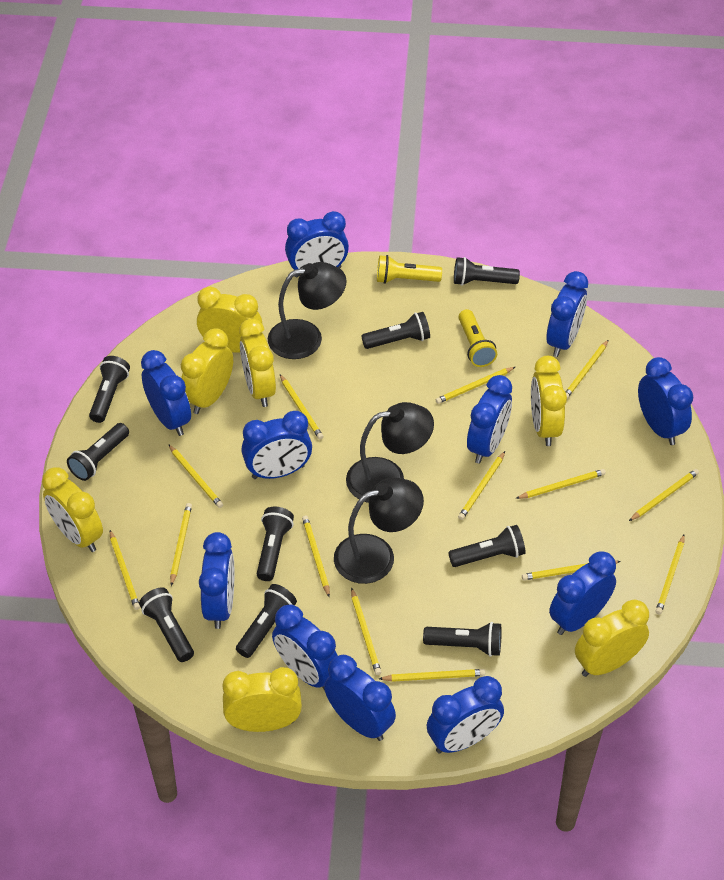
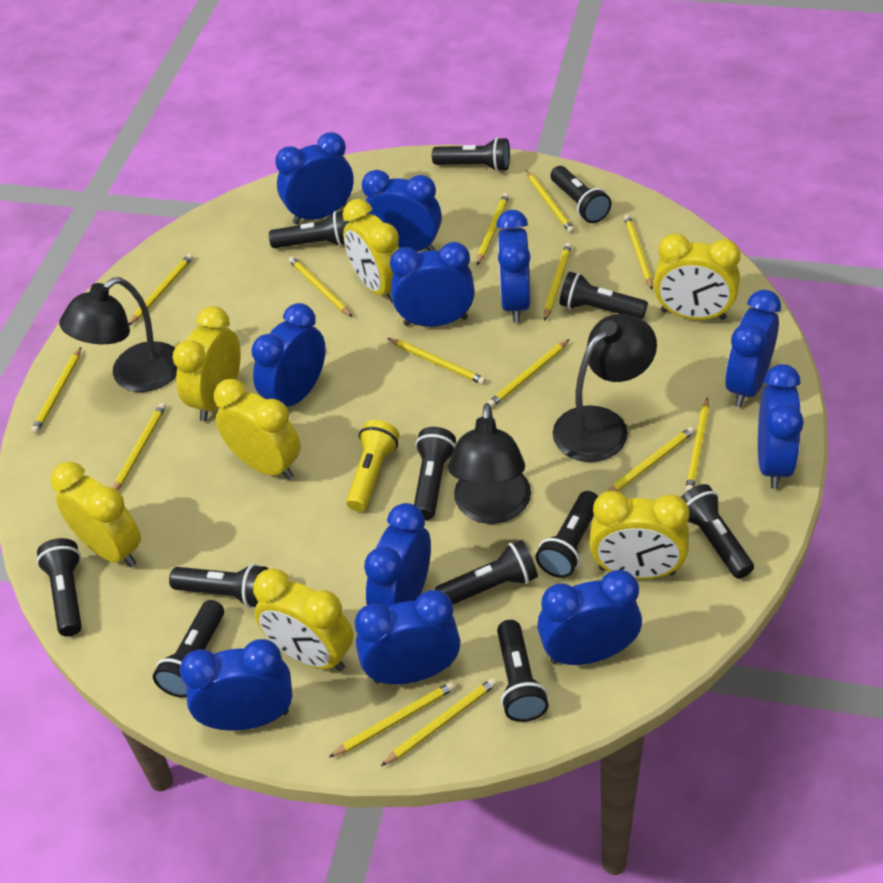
black flashlight: [67,423,129,481] [89,356,130,423] [139,587,194,662] [236,584,297,658] [257,507,294,581] [361,312,430,349] [423,622,502,657] [448,525,526,567] [454,257,520,286] = 9 -> [37,538,82,636] [153,600,224,698] [169,564,268,608] [269,211,349,248] [414,427,456,520] [432,137,510,172] [435,540,538,605] [497,620,549,722] [536,491,598,578] [551,166,611,223] [559,271,648,319] [681,484,754,579] = 12
yellow flashlight: [377,255,442,284] [458,309,497,367] = 2 -> [346,420,399,512] = 1

